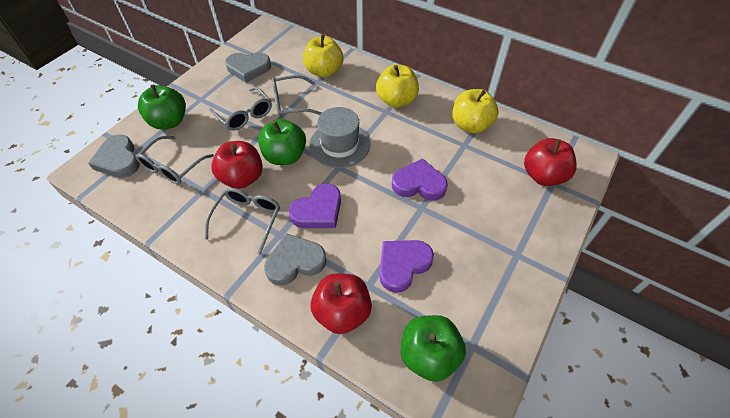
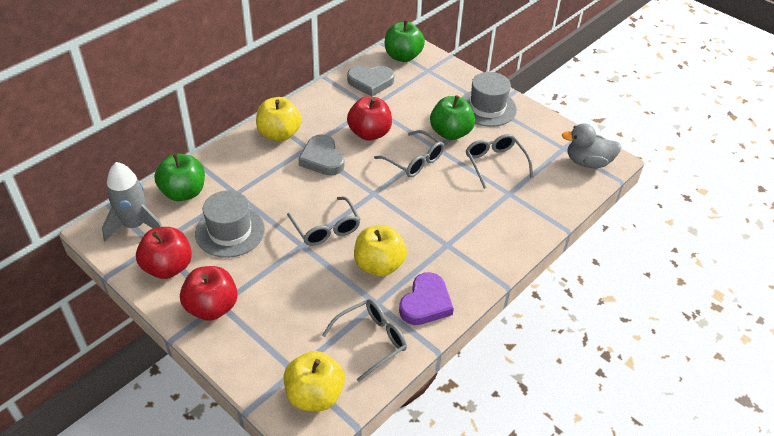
grey duck: none = 0 -> [562,123,621,168] = 1
grey hat: [309,107,371,168] = 1 -> [195,190,265,258] [461,72,517,127] = 2
grey heart: [88,135,140,178] [225,53,271,83] [264,233,327,286] = 3 -> [298,134,345,176] [347,66,394,97] = 2
grey rocket: none = 0 -> [102,162,162,242] = 1
purple heart: [289,183,341,228] [379,240,434,293] [392,158,448,201] = 3 -> [399,272,454,325] = 1

